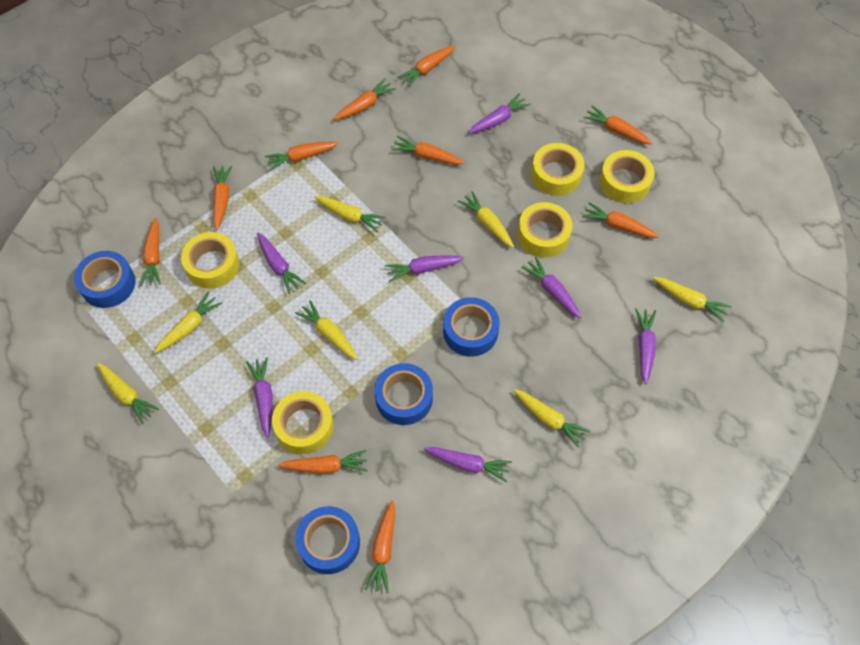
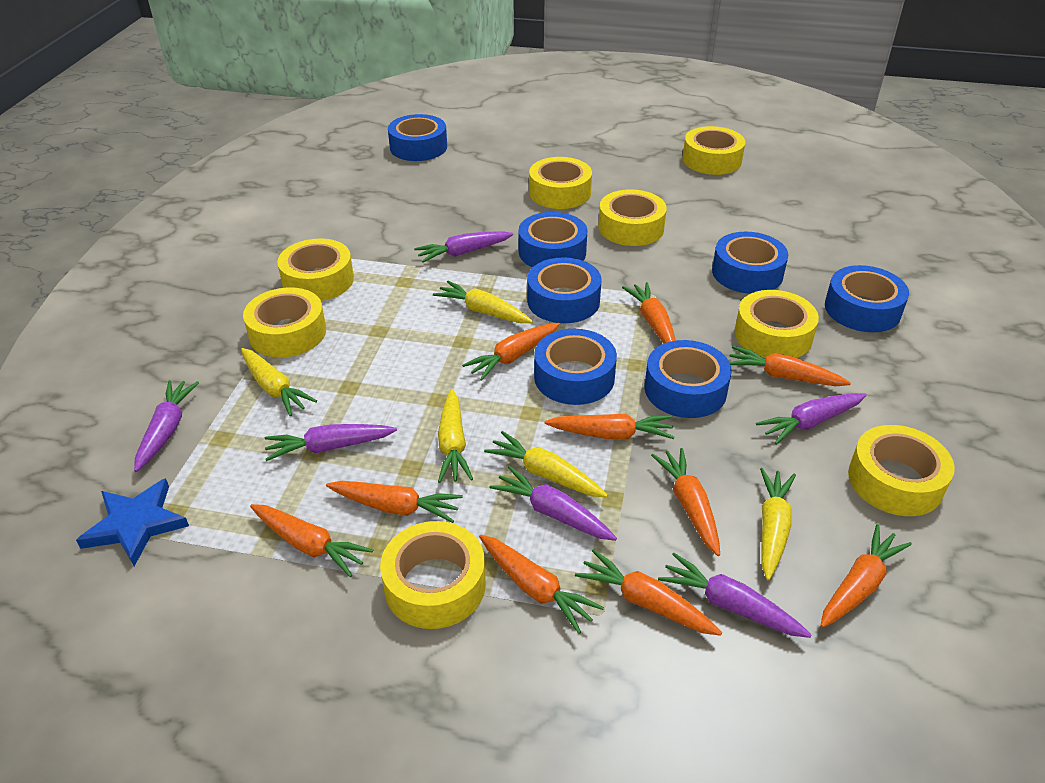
blue star: none = 0 -> [76,478,189,566] = 1
blue tape: [74,251,135,308] [295,506,360,574] [375,363,433,425] [443,297,500,357] = 4 -> [388,114,447,161] [518,212,587,268] [527,257,602,323] [534,329,617,405] [645,340,732,418] [712,232,788,294] [825,265,909,332] = 7
purple carrot: [246,357,273,437] [257,232,306,294] [385,255,464,282] [424,447,512,483] [468,93,531,134] [521,257,581,318] [635,309,656,385] = 7 -> [134,380,199,472] [265,424,397,461] [414,231,513,263] [490,466,617,541] [658,553,812,638] [756,393,867,445] = 6
yellow carrot: [97,363,159,424] [154,292,223,353] [295,300,358,360] [314,196,386,232] [458,191,514,248] [513,389,591,448] [653,277,732,322] = 7 -> [241,348,317,416] [433,281,533,323] [438,389,473,483] [484,431,608,497] [760,468,796,580] = 5
yellow tape: [181,232,240,289] [272,391,334,454] [518,202,572,258] [531,143,585,196] [600,150,654,203] = 5 -> [243,288,326,358] [277,238,354,301] [380,521,486,629] [529,157,592,209] [598,189,667,246] [683,126,745,175] [735,290,819,358] [848,425,955,516] = 8

